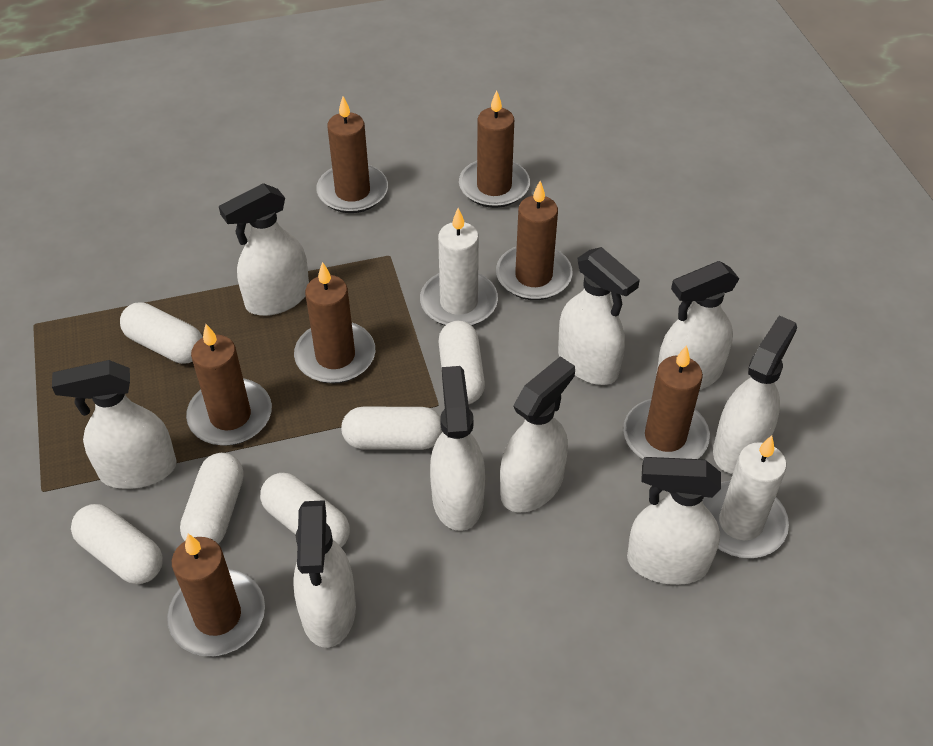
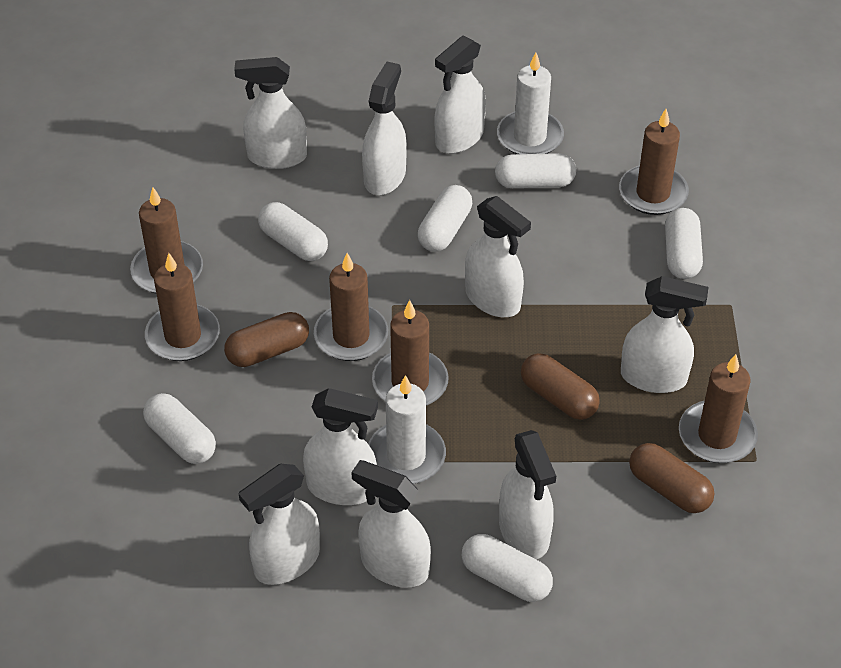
brown candle: [167,534,265,656] [186,324,272,446] [294,262,375,384] [316,96,388,213] [459,91,530,208] [496,181,573,300] [623,345,710,459] = 7 -> [130,187,203,293] [145,253,220,361] [314,253,388,361] [372,300,449,406] [619,109,689,215] [679,354,758,463] = 6
brown capsule: none = 0 -> [224,312,309,367] [521,353,600,420] [629,443,715,513] = 3

